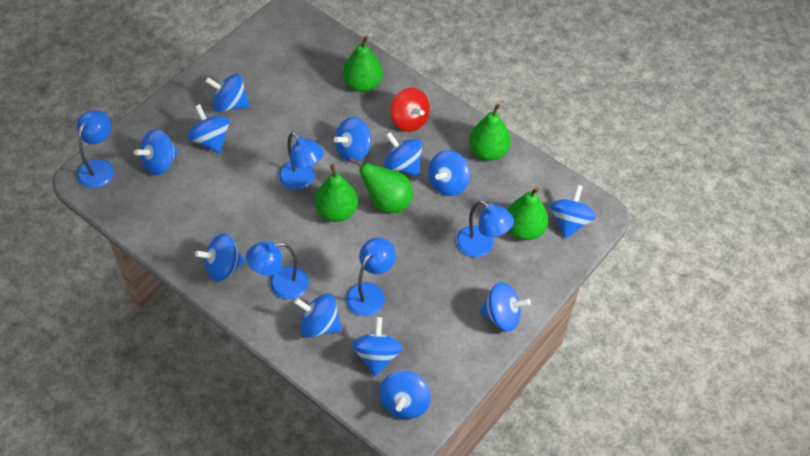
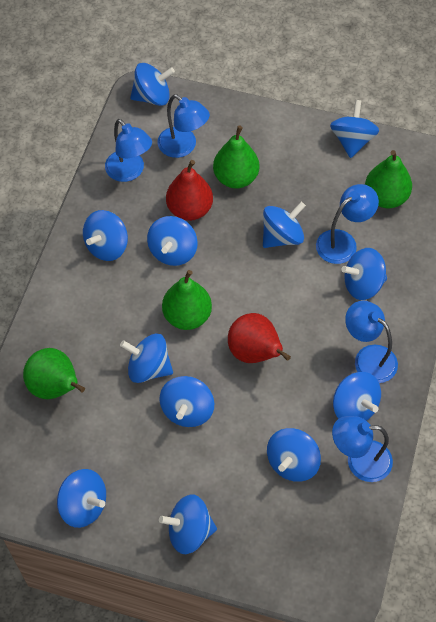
green pear: [314,164,358,222] [343,36,383,92] [349,157,413,213] [469,104,511,161] [507,187,549,240] = 5 -> [23,348,85,399] [162,270,212,330] [213,126,259,189] [365,150,412,208] = 4
red pear: none = 0 -> [166,160,213,221] [228,313,291,363] = 2
red spinning top: [390,88,430,132] = 1 -> none = 0

